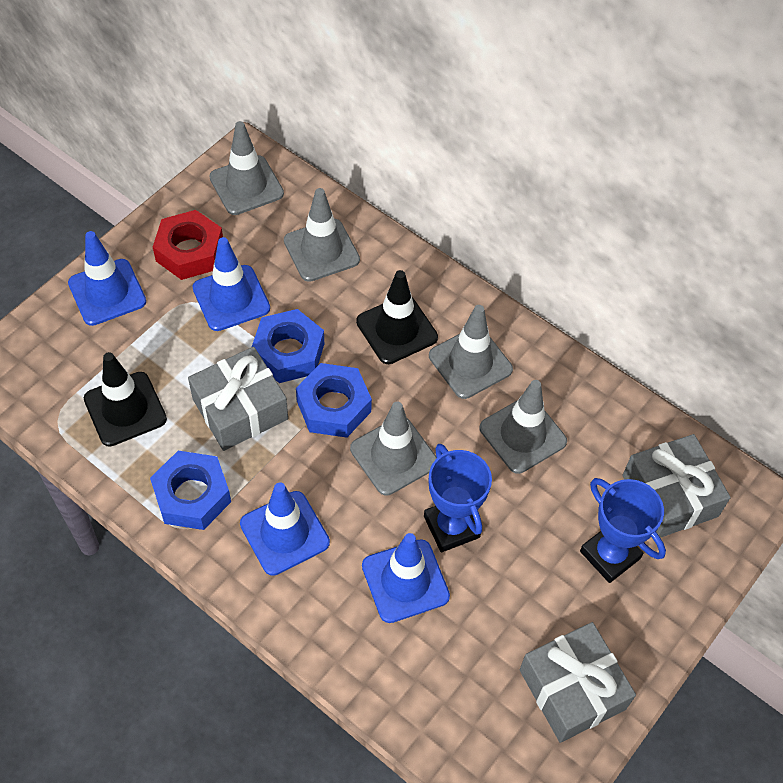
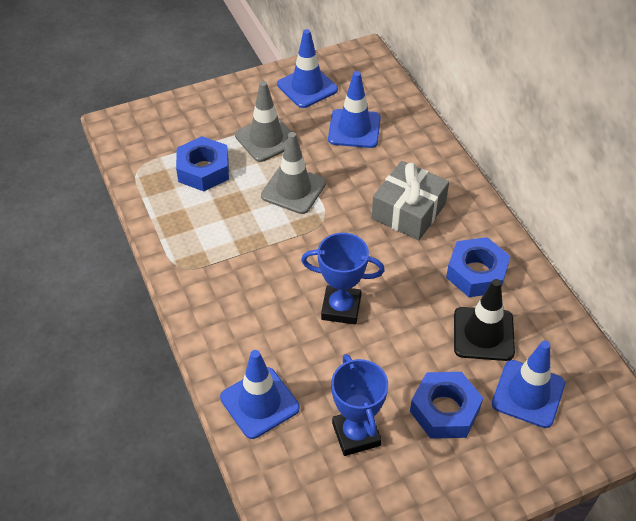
black traffic cone: [84,352,167,447] [356,270,438,364] = 2 -> [454,279,515,361] = 1
grey gift: [188,347,288,451] [520,622,636,743] [623,434,731,538] = 3 -> [372,161,449,240] = 1
grey traffic cone: [209,121,284,215] [284,188,360,282] [350,402,437,496] [429,305,513,399] [480,380,567,474] = 5 -> [235,81,298,162] [261,132,326,214] = 2
red nut: [153,210,223,280] = 1 -> none = 0

